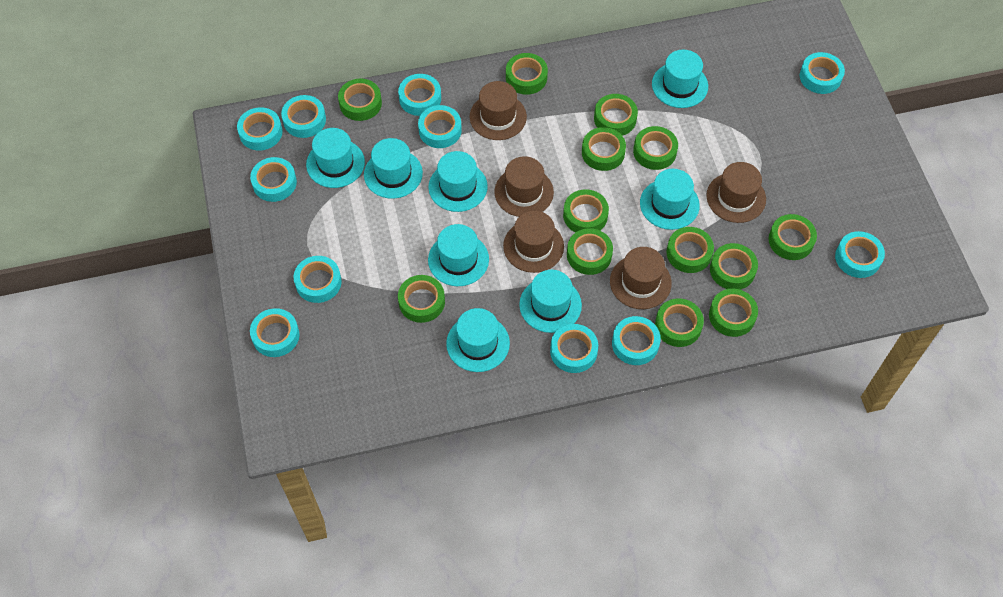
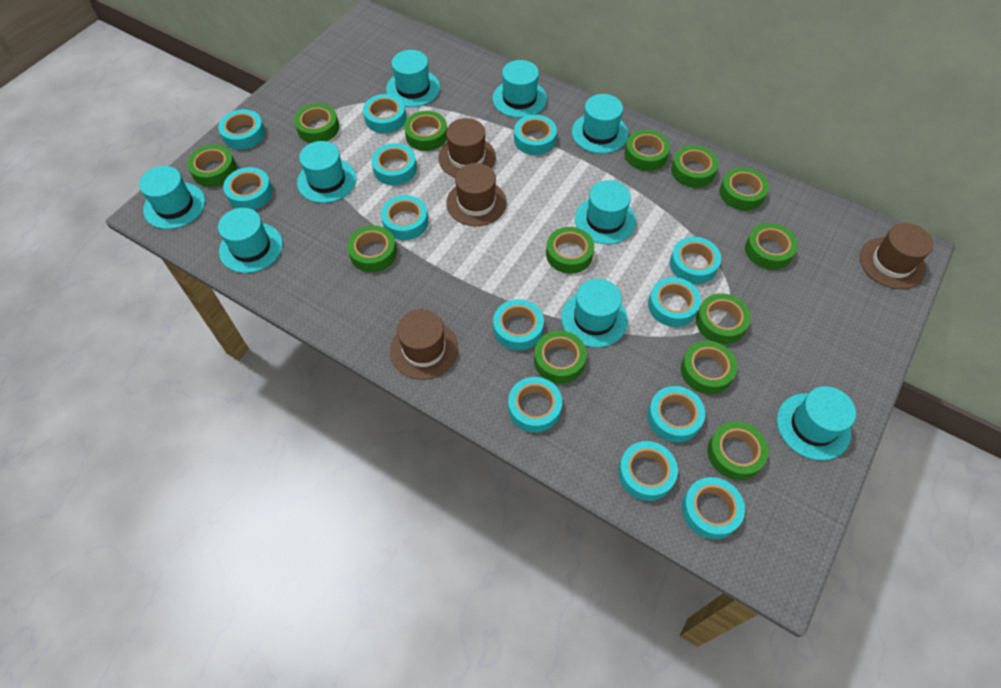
brown hat: [469,81,527,140] [494,156,554,217] [503,211,564,273] [610,247,672,309] [706,162,766,223] = 5 -> [390,309,458,380] [438,118,496,177] [446,163,507,226] [860,223,933,289] = 4
turquoise hat: [306,128,365,188] [364,138,423,199] [428,151,488,212] [428,224,489,286] [446,308,510,372] [519,270,582,333] [640,169,700,230] [652,50,708,108] = 8 -> [139,166,205,229] [218,208,283,273] [297,141,357,203] [386,50,440,107] [492,60,547,118] [561,279,628,348] [572,94,628,154] [575,180,636,244] [777,386,856,460] = 9
turquoise tape: [237,107,282,151] [250,157,297,202] [250,308,299,357] [281,95,326,138] [294,256,342,303] [398,74,441,116] [418,105,462,148] [550,324,598,373] [612,316,661,365] [800,52,845,94] [835,231,885,278] = 11 -> [218,109,265,150] [223,167,273,210] [363,94,406,133] [371,143,417,185] [381,195,428,240] [493,299,544,350] [508,377,562,433] [514,115,557,155] [618,441,678,501] [647,386,705,442] [648,277,701,327] [670,237,721,284] [682,477,745,539] = 13

